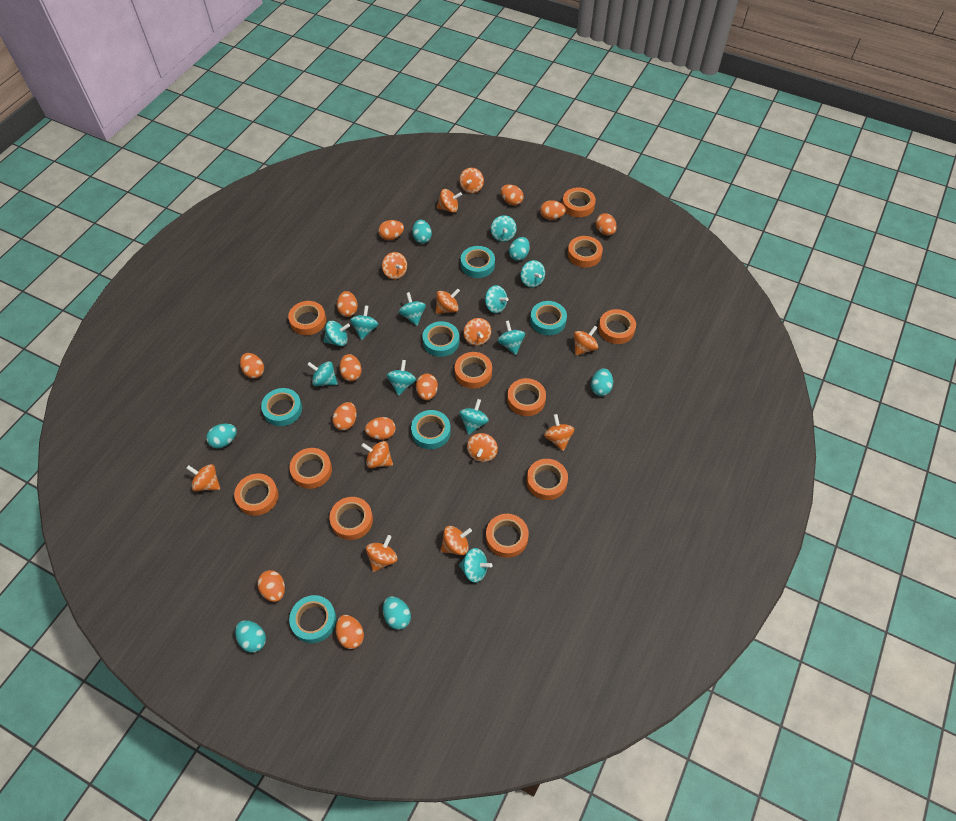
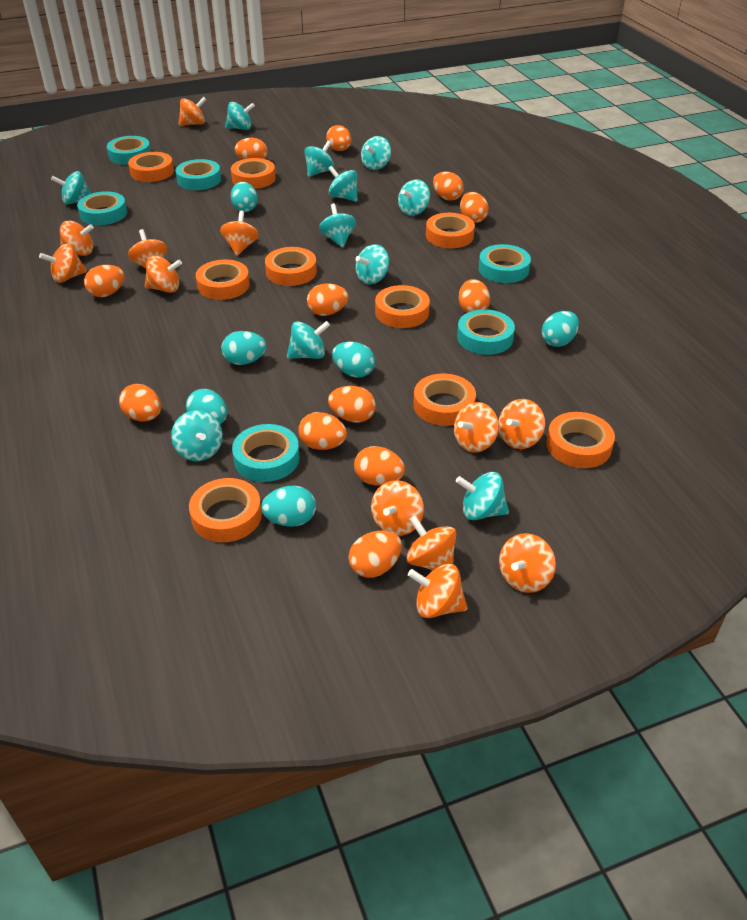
orange tape: [234,474,279,516] [288,301,326,335] [290,448,332,489] [329,497,373,540] [455,352,492,389] [486,514,529,558] [507,378,546,416] [527,459,568,500] [562,188,596,217] [568,236,603,268] [598,309,636,344] = 11 -> [128,152,174,182] [189,478,262,542] [196,260,250,300] [231,158,276,189] [265,247,317,286] [375,285,430,328] [414,374,476,426] [426,213,475,248] [546,412,615,468] = 9

